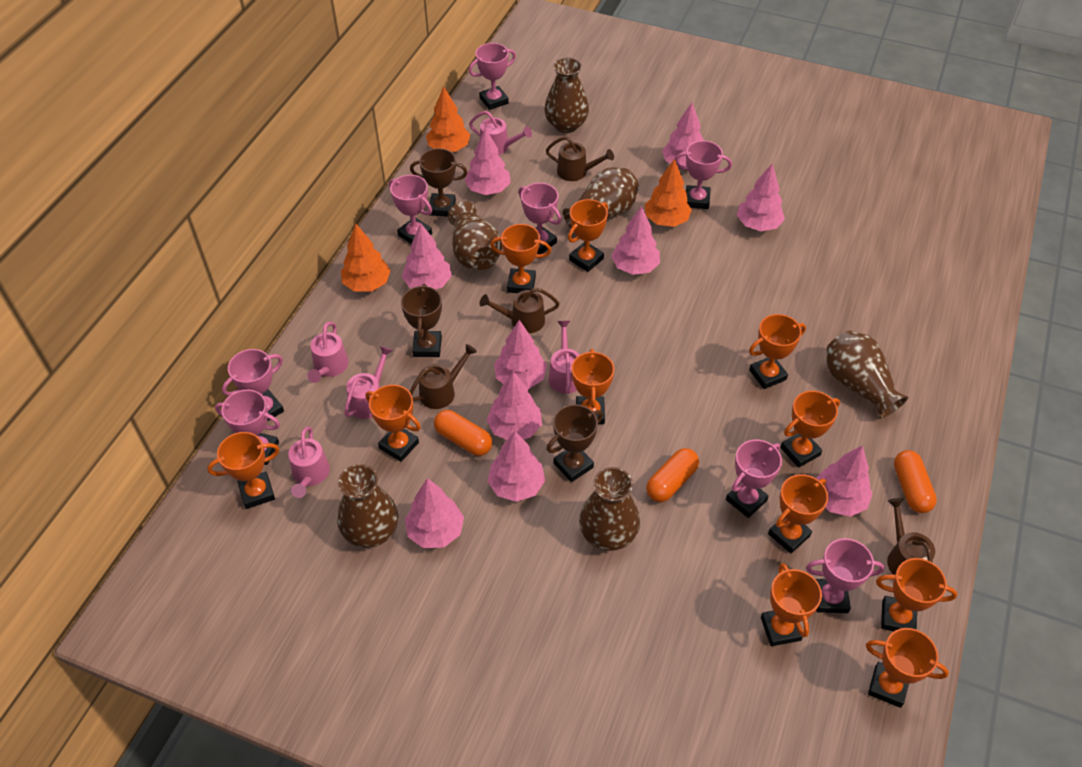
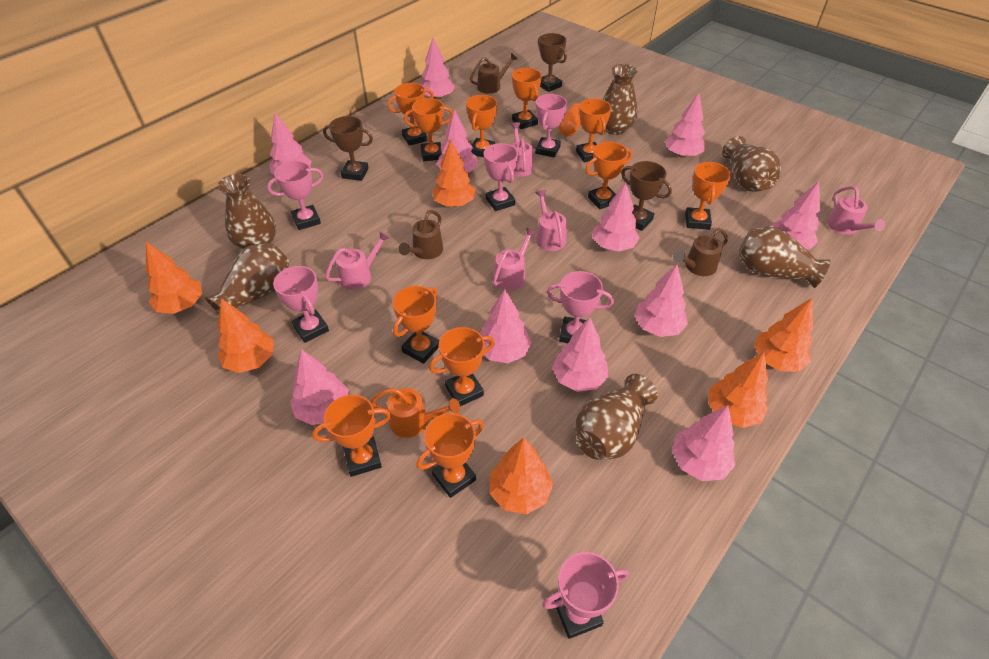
brown watering can: [409,344,477,409] [480,288,560,333] [546,136,614,181] [887,498,935,575] = 4 -> [398,210,443,259] [470,53,518,94] [673,228,728,276] = 3
orange capsule: [434,410,492,456] [646,448,699,502] [894,450,937,513] = 3 -> [559,103,581,136] = 1
orange tree: [341,223,391,292] [426,86,471,152] [645,159,692,227] = 3 -> [146,242,202,314] [218,298,274,373] [432,140,475,207] [490,437,553,514] [709,352,768,428] [754,298,813,372] = 6
orange watering can: none = 0 -> [371,388,460,438] = 1
pink tree: [402,223,452,289] [405,478,464,548] [465,128,511,195] [487,371,542,440] [487,431,545,502] [494,320,547,389] [611,206,660,275] [662,103,704,168] [737,163,785,231] [816,446,873,517] = 10 -> [269,113,312,174] [290,349,349,425] [420,38,455,100] [436,109,478,173] [480,290,532,363] [552,317,608,392] [593,182,640,251] [634,264,688,337] [665,93,705,158] [672,405,736,481] [772,181,820,250] = 11
pink trophy: [215,390,280,465] [222,349,284,421] [389,175,432,244] [469,43,516,110] [518,183,562,254] [675,141,732,209] [726,440,782,518] [806,538,885,613] = 8 -> [267,161,323,230] [273,266,329,343] [484,143,518,211] [535,94,567,158] [542,552,629,639] [547,271,614,343] = 6

